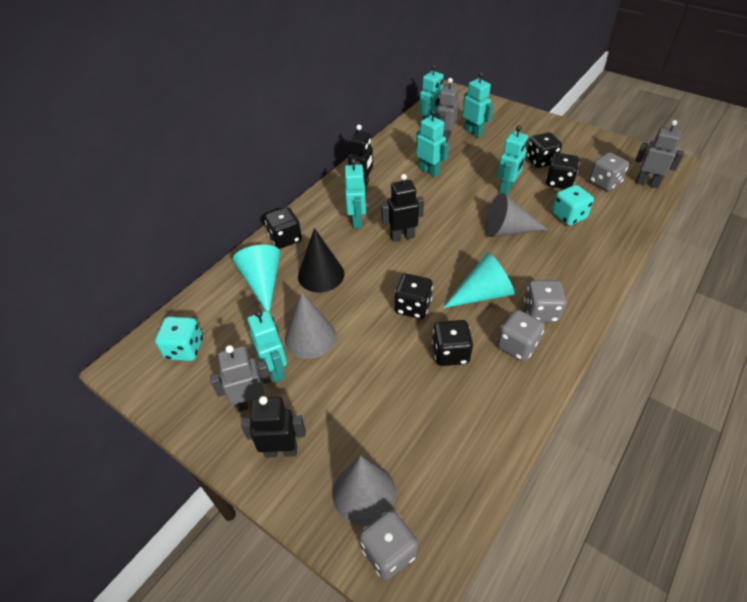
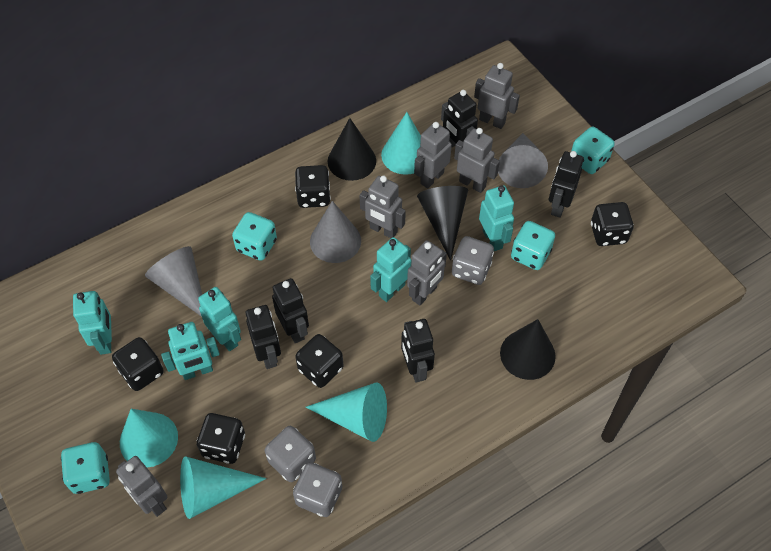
black cone: [298,228,344,292] = 1 -> [328,118,376,181] [417,186,468,261] [500,319,556,380] = 3
black robot: [241,396,306,458] [348,125,373,185] [381,174,424,242] = 3 -> [246,305,281,369] [272,278,309,343] [401,319,435,383] [441,90,478,147] [549,151,584,218] = 5
grey dice: [359,510,418,580] [497,310,545,361] [524,280,567,322] [589,152,629,191] = 4 -> [265,426,316,482] [293,462,342,517] [452,236,494,285] = 3
grey robot: [210,345,272,412] [437,78,459,142] [635,120,684,188] = 3 -> [116,456,167,517] [360,176,406,238] [407,240,447,305] [414,122,452,188] [454,128,500,193] [474,63,520,129] = 6
turquoise cone: [233,245,281,312] [443,252,515,308] = 2 -> [120,409,178,468] [180,456,266,519] [306,383,387,442] [381,112,421,175] = 4
turquoise dice: [155,316,203,361] [552,185,594,226] = 2 -> [61,442,110,494] [232,212,277,261] [511,221,555,270] [571,127,615,174] = 4
turquoise robot: [247,310,287,383] [345,158,366,229] [416,110,449,177] [419,64,444,120] [463,72,494,137] [497,125,528,195] = 6 -> [73,291,112,355] [161,322,220,380] [198,287,241,351] [370,237,411,302] [479,185,514,251] = 5

